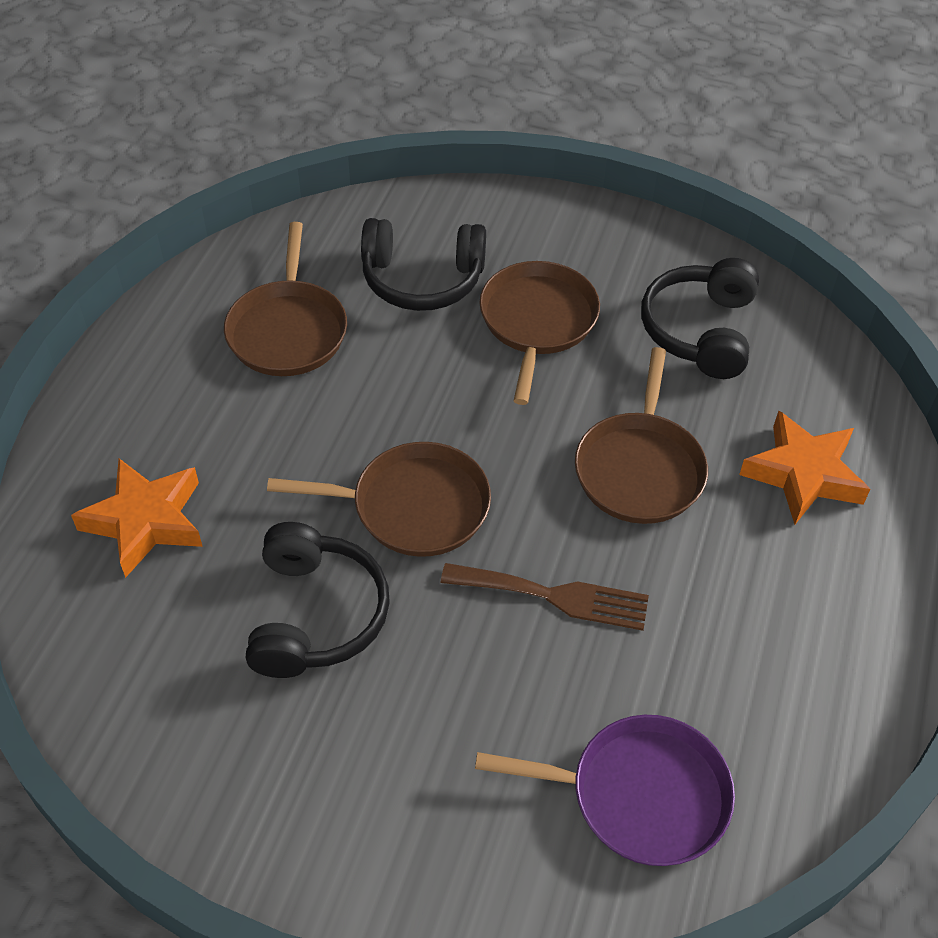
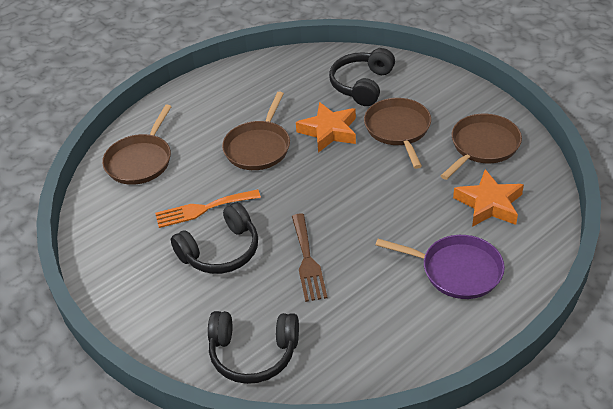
orange fork: none = 0 -> [155,189,261,228] = 1

